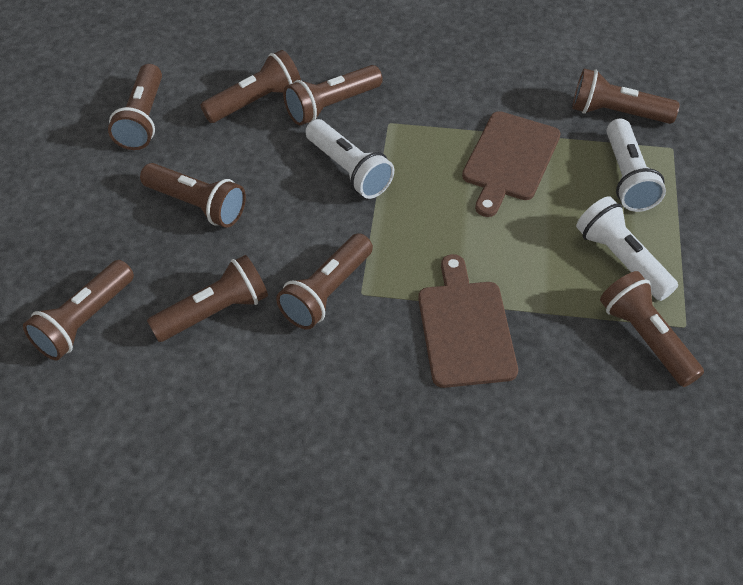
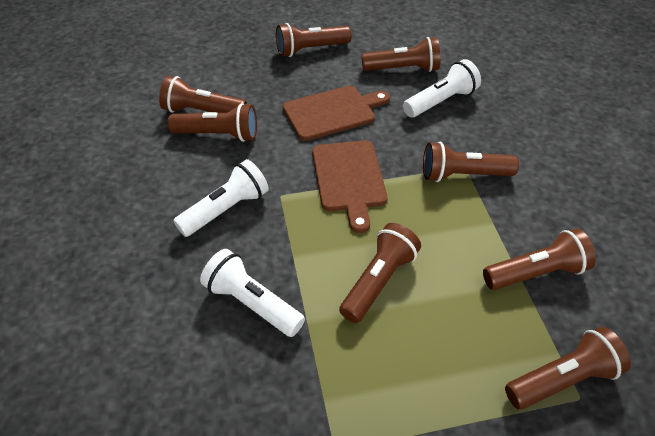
brown flashlight: [23,260,134,360] [108,64,162,150] [140,163,246,228] [147,255,268,342] [200,50,301,123] [276,233,373,330] [283,65,383,125] [572,69,680,124] [600,271,704,387] = 9 -> [159,76,247,113] [168,103,257,142] [276,23,352,57] [339,223,421,323] [362,37,441,72] [423,142,519,182] [483,229,596,290] [505,327,631,410] = 8

